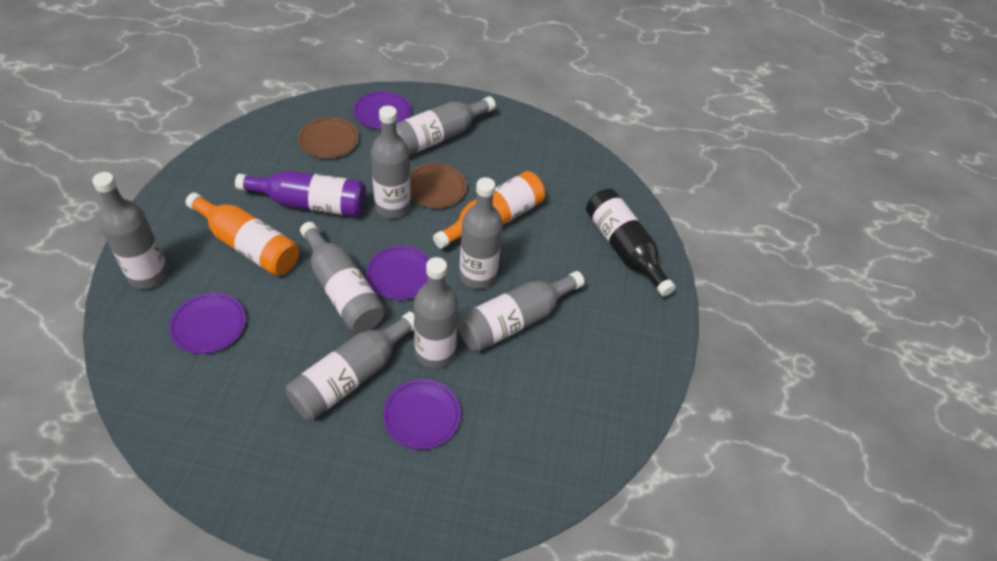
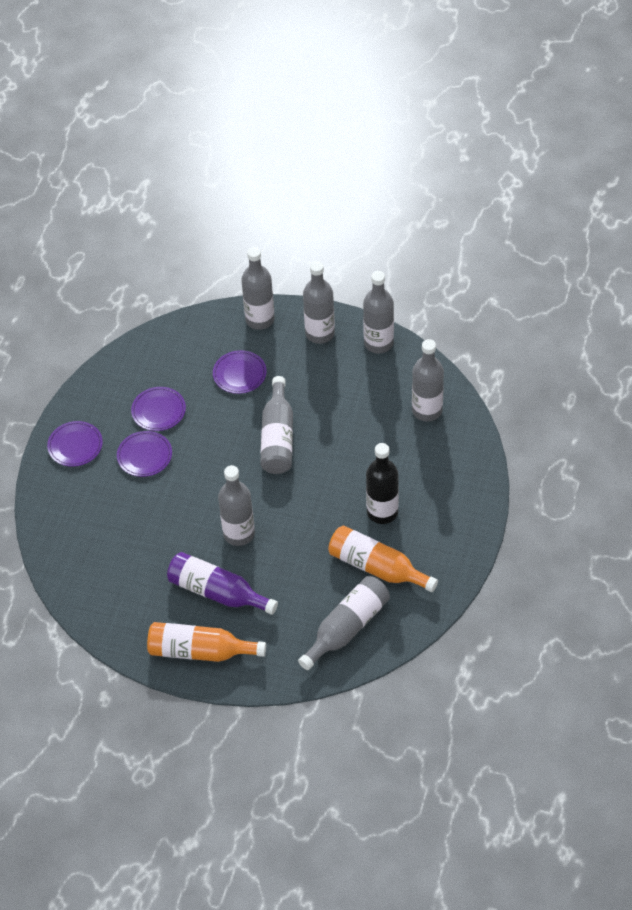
brown plate: [298,117,359,158] [410,163,467,208] = 2 -> none = 0
grey bottle: [92,172,168,289] [285,312,414,420] [300,222,385,333] [371,106,411,219] [396,96,496,155] [414,257,458,369] [458,271,585,352] [460,177,503,289] = 8 -> [218,465,255,546] [241,247,275,330] [260,376,293,474] [298,576,390,670] [303,261,335,344] [363,271,394,353] [412,339,444,422] = 7

